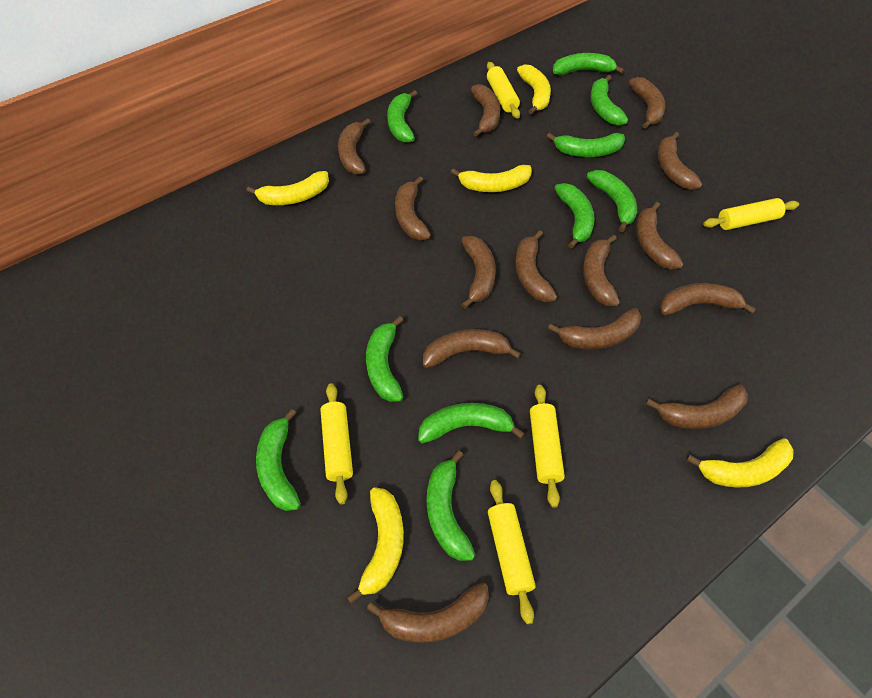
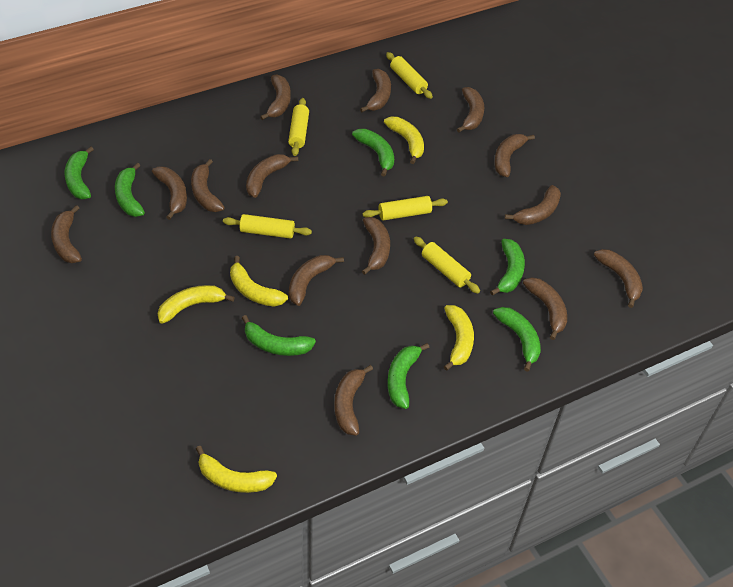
green banana: [256,409,301,511] [366,316,403,402] [387,90,417,143] [418,403,525,444] [427,450,476,561] [546,133,625,157] [553,53,624,75] [555,183,595,249] [587,170,637,232] [590,75,628,126] = 10 -> [64,146,94,199] [115,163,145,217] [242,315,316,356] [352,129,394,177] [387,343,430,409] [490,239,525,296] [493,307,541,372] = 7

